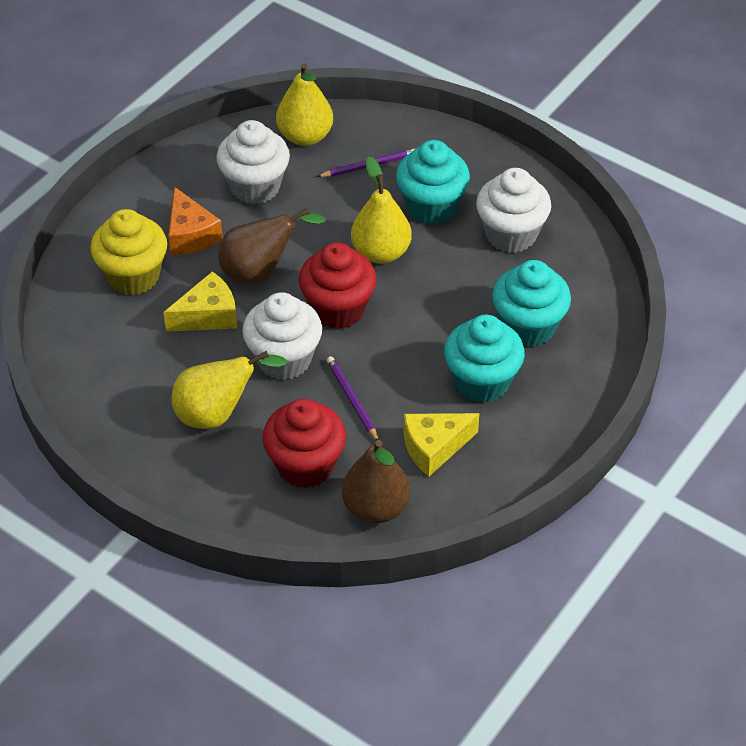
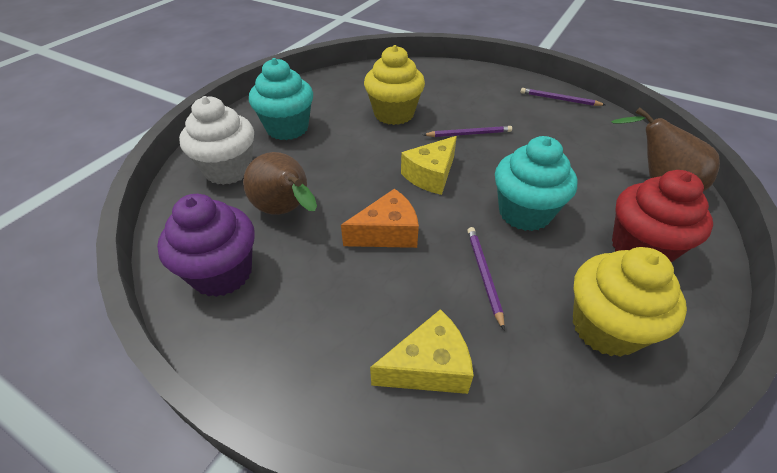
purple cupcake: none = 0 -> [157,194,255,297] = 1
purple pencil: [317,149,415,177] [327,356,379,440] = 2 -> [423,126,512,137] [467,227,505,330] [521,88,605,106] = 3
red cupcake: [262,399,346,488] [299,242,377,329] = 2 -> [612,170,713,262] = 1
turquoise cupcake: [396,140,470,224] [444,315,525,403] [492,260,571,347] = 3 -> [249,58,313,140] [495,136,578,231] = 2
white cupcake: [216,120,290,204] [242,292,322,380] [476,168,551,253] = 3 -> [179,96,254,185] = 1
yellow cupcake: [90,209,167,295] = 1 -> [364,45,425,125] [573,247,687,357] = 2
yellow pear: [171,351,287,429] [276,63,333,146] [351,157,412,264] = 3 -> none = 0

